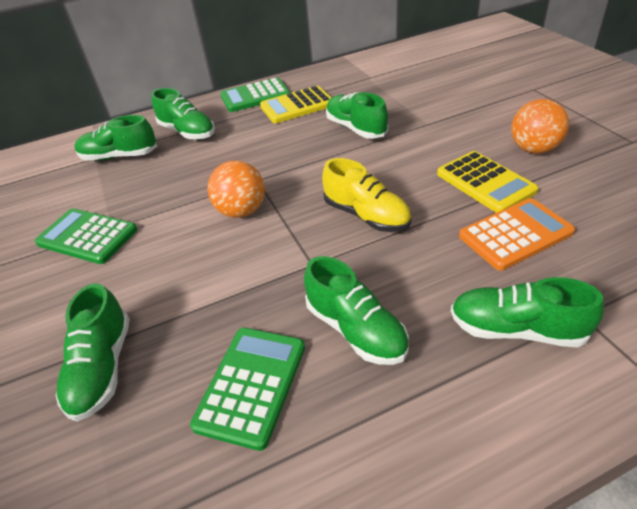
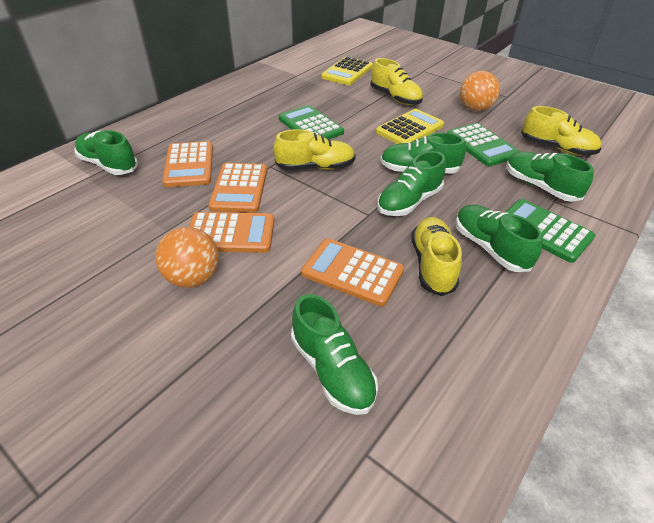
orange calculator: [459,198,575,271] = 1 -> [162,141,213,187] [189,212,274,253] [208,163,267,213] [301,238,404,307] = 4
yellow shoe: [322,158,411,232] = 1 -> [274,129,356,170] [370,58,423,105] [411,217,462,296] [521,106,602,155] = 4

